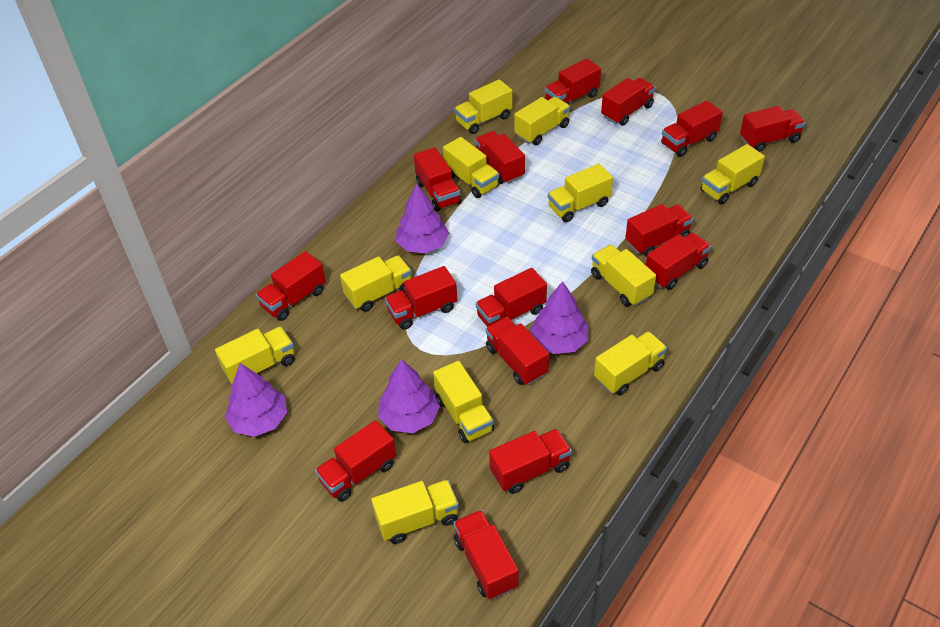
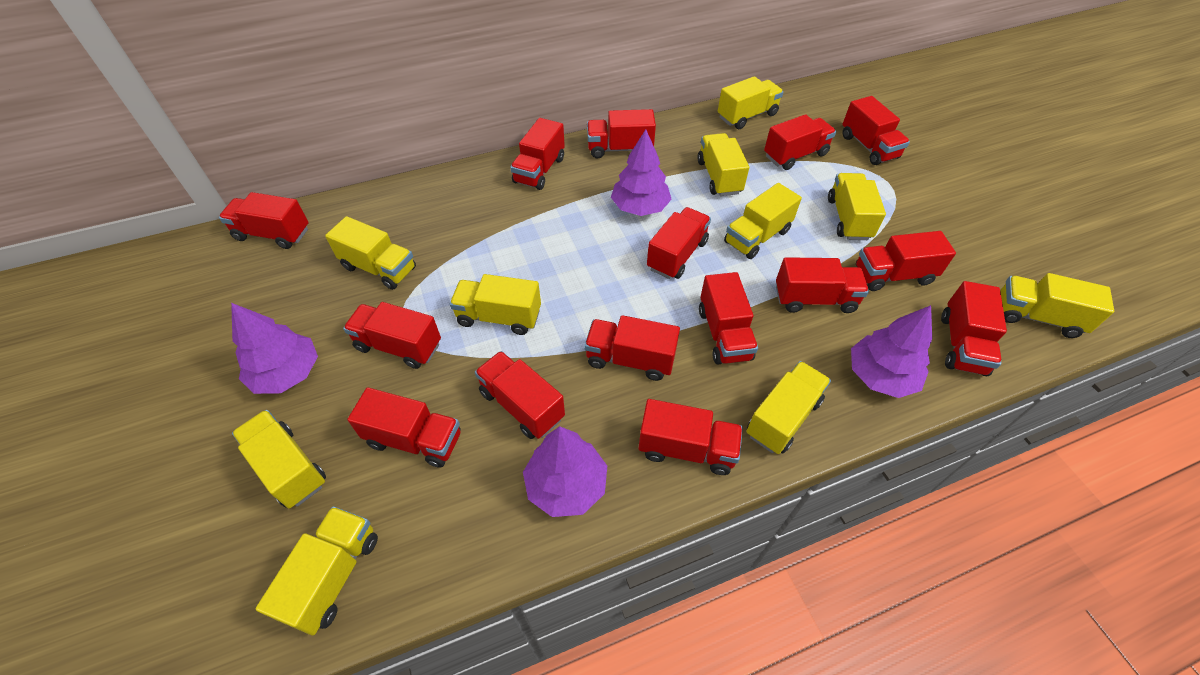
yellow truck: [215,326,294,384] [340,255,412,312] [371,480,459,544] [433,361,494,443] [443,137,499,198] [454,79,513,134] [514,97,570,145] [548,163,613,222] [591,245,656,306] [594,331,667,396] [701,144,765,204] = 11 -> [232,410,326,509] [256,506,378,636] [325,216,416,290] [450,274,541,335] [697,133,749,196] [718,76,784,129] [724,183,802,259] [746,361,831,454] [828,173,886,240] [1000,273,1114,338] = 10

